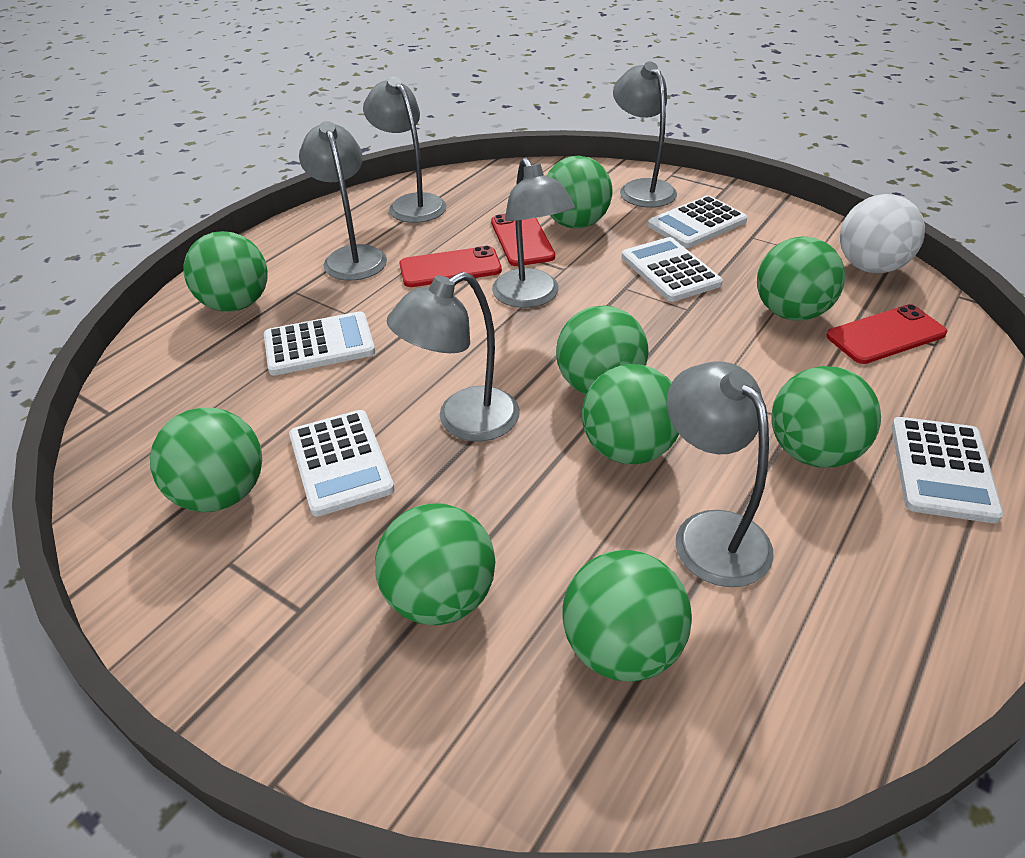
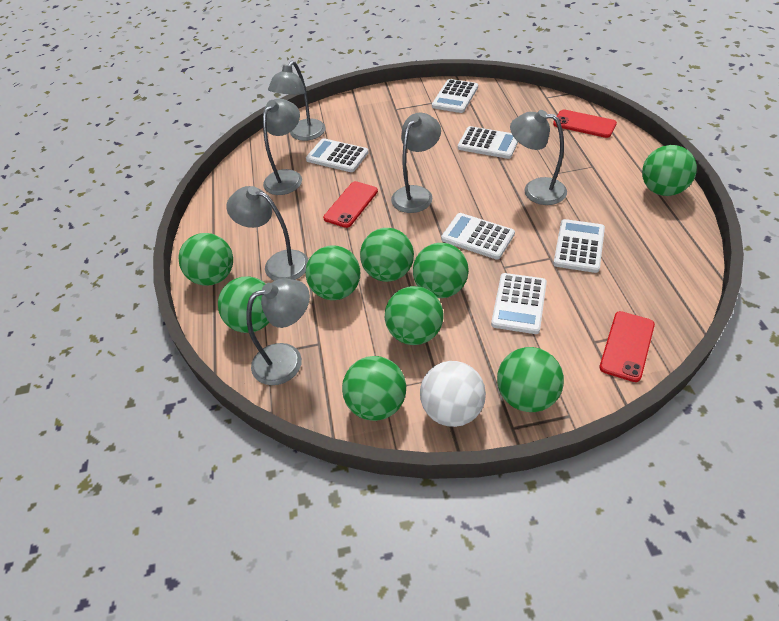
white calculator: [264,311,375,376] [289,410,395,517] [622,237,723,302] [648,195,747,248] [891,417,1003,523] = 5 -> [306,138,369,172] [432,79,478,113] [441,213,515,260] [458,126,518,159] [491,273,547,334] [553,219,605,273] = 6

